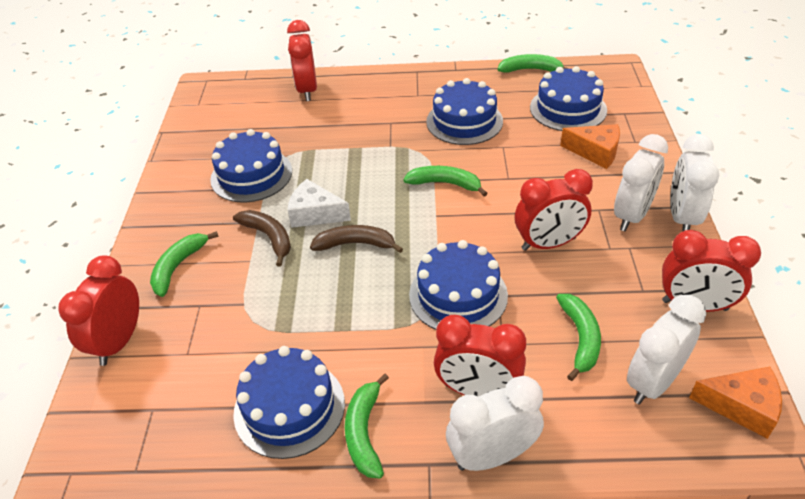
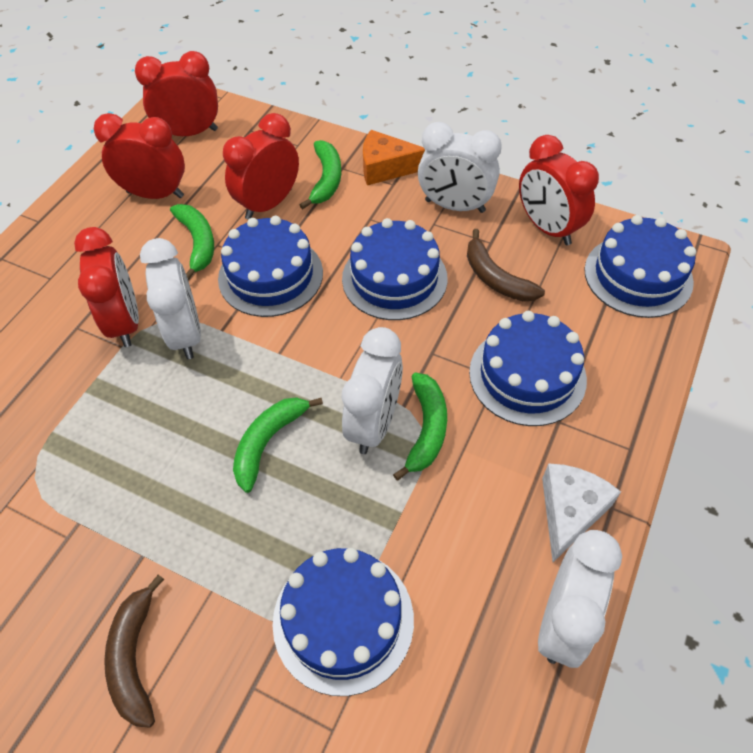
green banana: [150,231,219,297] [345,374,389,478] [403,166,488,197] [498,54,569,73] [556,294,601,381] = 5 -> [170,204,214,281] [233,397,323,493] [300,140,341,209] [393,373,447,481] = 4
orange cheese: [560,124,620,169] [689,367,782,439] = 2 -> [363,130,425,185] = 1

